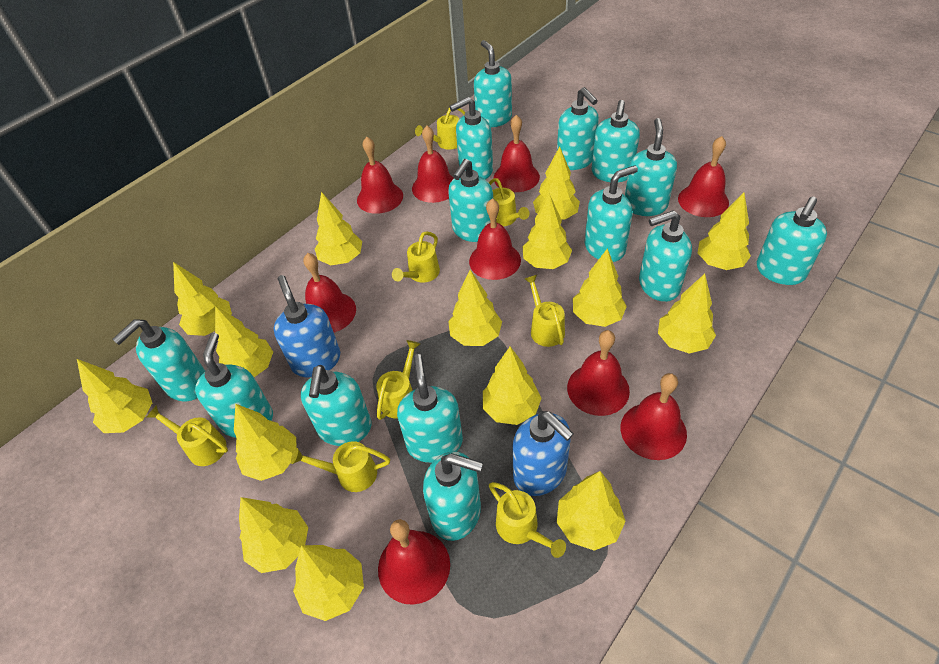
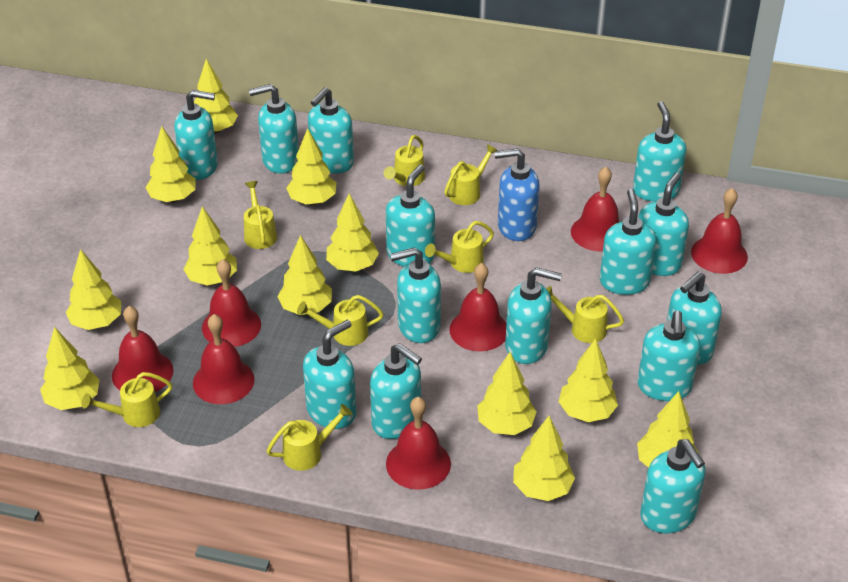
blue soap dispenser: [273,275,340,377] [512,411,574,496] = 2 -> [494,148,540,241] = 1
red bell: [303,253,356,333] [357,137,403,214] [378,519,450,605] [412,126,454,203] [469,198,521,280] [494,115,540,192] [567,330,630,416] [621,373,687,460] [678,136,729,217] = 9 -> [112,306,174,392] [193,314,255,404] [202,259,261,347] [386,397,451,490] [449,263,507,351] [571,167,619,252] [691,188,748,274] = 7
yellow tree: [77,359,152,433] [173,262,232,336] [215,306,273,377] [234,404,296,481] [239,497,308,573] [293,545,364,621] [315,192,362,265] [448,270,502,346] [483,347,542,425] [522,194,572,269] [533,146,580,220] [557,471,626,551] [573,248,627,327] [658,274,716,353] [698,193,751,270] = 15 -> [40,327,100,410] [66,249,121,330] [145,126,196,202] [183,206,237,285] [194,59,238,134] [277,235,332,315] [286,128,336,205] [326,193,379,271] [477,352,537,435] [513,416,575,501] [558,338,618,422] [637,391,699,468] = 12

